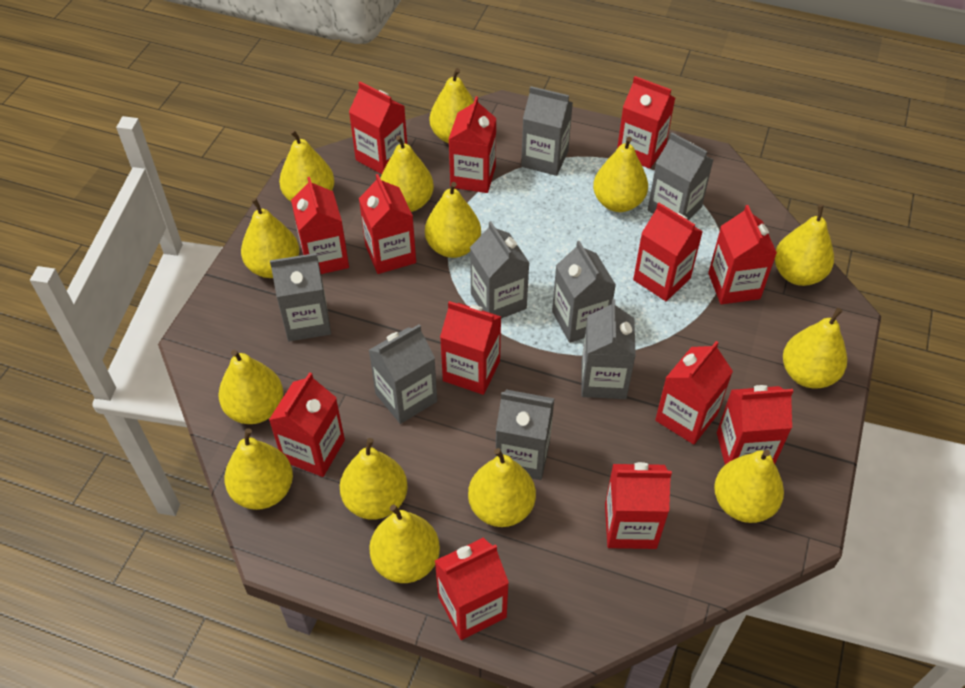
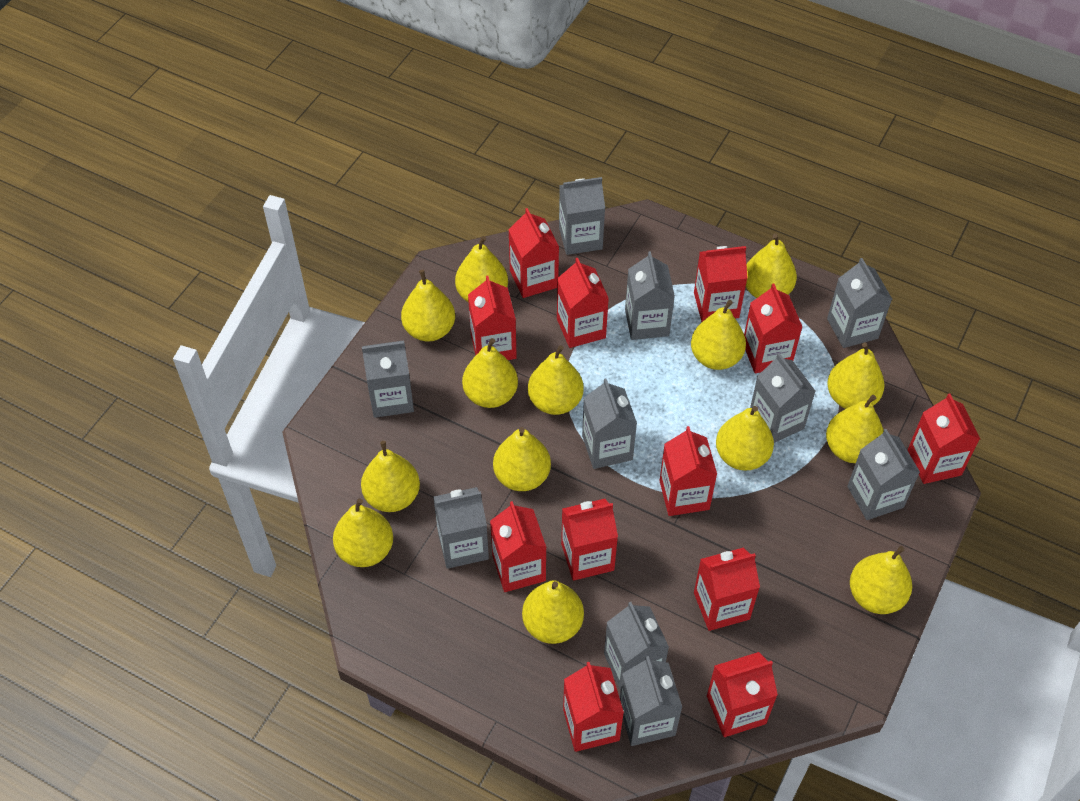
grey carton: [270,253,331,342] [369,324,437,424] [470,221,529,319] [495,390,555,480] [521,86,573,176] [552,241,616,343] [581,299,636,399] [648,132,713,220] = 8 -> [362,340,414,418] [433,487,489,569] [559,177,605,255] [582,378,637,469] [604,602,669,690] [620,656,683,746] [625,251,675,340] [750,353,815,443] [827,258,892,348] [847,429,920,520] = 10
red carton: [269,372,345,477] [291,177,349,274] [349,82,407,174] [359,174,416,274] [435,538,509,640] [440,301,501,395] [448,96,497,193] [605,462,672,549] [617,76,675,169] [633,203,703,301] [655,341,733,445] [708,205,777,305] [717,385,793,465] = 13 -> [468,276,517,360] [490,501,547,592] [508,208,559,298] [557,258,609,348] [561,499,618,581] [563,662,624,752] [659,426,717,516] [694,246,748,322] [694,548,760,631] [707,652,778,737] [744,284,802,373] [908,393,980,484] = 12

